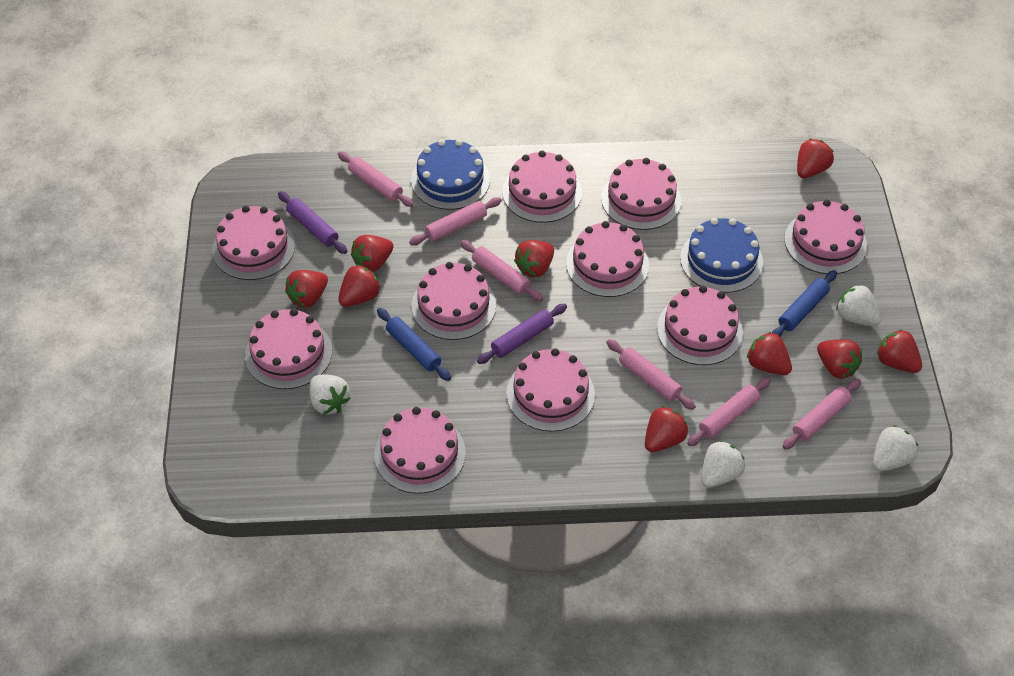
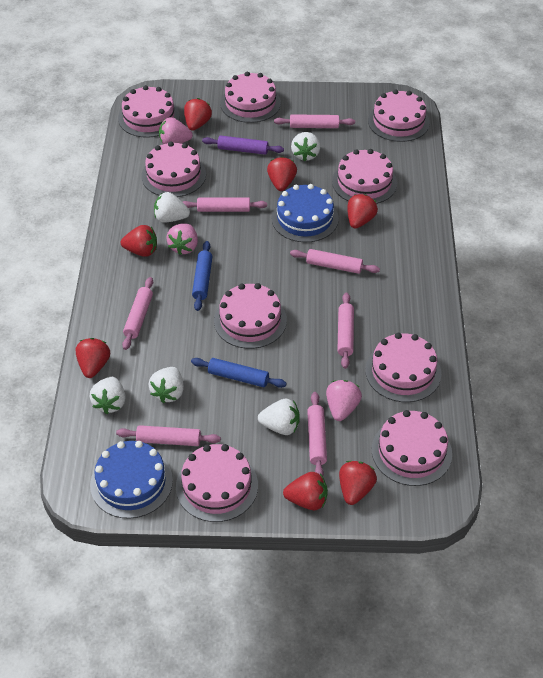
pink cake: [212,206,295,280] [245,309,332,389] [374,407,466,494] [411,262,496,340] [502,151,582,223] [506,348,595,432] [566,221,649,297] [601,158,681,230] [657,286,743,365] [784,200,867,274] = 10 -> [118,85,180,138] [141,141,206,197] [176,444,258,522] [214,283,287,349] [220,72,281,123] [332,149,397,204] [365,333,442,402] [368,89,430,142] [372,410,452,486] = 9
pink rolling pin: [338,151,414,207] [409,197,502,245] [460,240,543,302] [606,339,696,410] [687,377,771,446] [782,379,861,450] = 6 -> [116,425,221,446] [122,277,153,350] [183,197,267,212] [274,114,355,128] [290,249,380,274] [307,392,327,476] [337,293,354,369] = 7
pink strawberry: none = 0 -> [159,117,193,144] [166,223,198,255] [326,380,362,421] = 3
purple rolling pin: [278,191,347,254] [477,304,567,364] = 2 -> [202,135,284,155] = 1
red strawberry: [285,270,328,308] [338,264,381,307] [351,235,393,272] [514,240,554,277] [645,406,688,452] [747,332,792,375] [797,139,834,178] [817,339,862,379] [877,329,922,373] = 9 -> [75,338,110,378] [121,225,157,257] [184,98,212,131] [267,156,297,191] [283,472,328,510] [339,461,377,505] [347,194,378,229] = 7
white strawberry: [310,375,351,415] [701,440,745,488] [836,284,881,326] [873,425,918,471] = 4 -> [90,377,126,414] [149,367,184,403] [154,192,190,223] [258,399,300,435] [291,132,320,161] = 5

